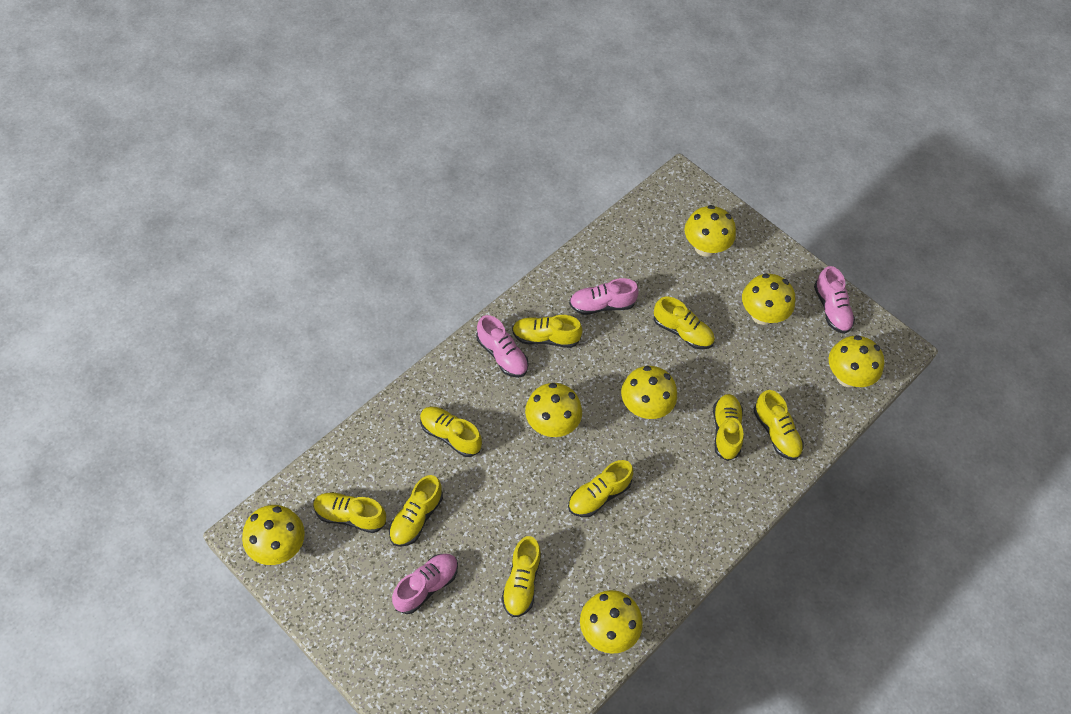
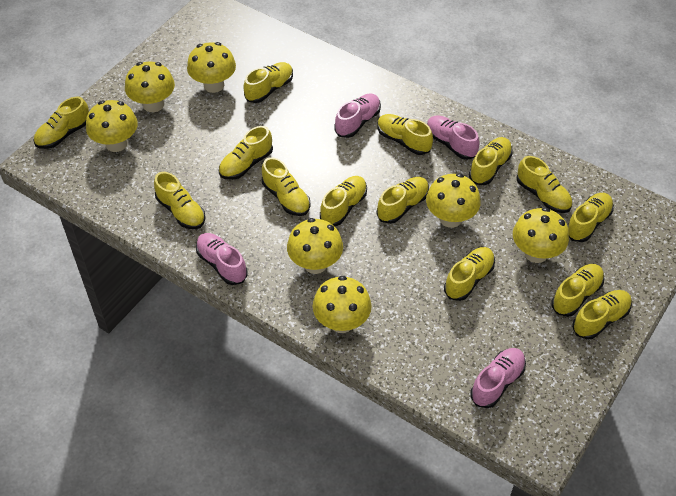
yellow shoe: [313,492,386,533] [389,475,443,547] [420,407,482,457] [501,536,541,617] [512,315,583,348] [568,460,633,517] [654,297,715,349] [713,394,744,461] [754,390,803,460] = 9 -> [33,96,89,149] [154,172,205,229] [219,126,273,180] [243,62,293,103] [262,157,311,216] [320,176,367,226] [377,177,429,224] [378,114,433,155] [444,247,495,301] [469,137,513,185] [516,156,572,213] [551,264,604,317] [567,193,614,242] [572,290,632,339] = 14

